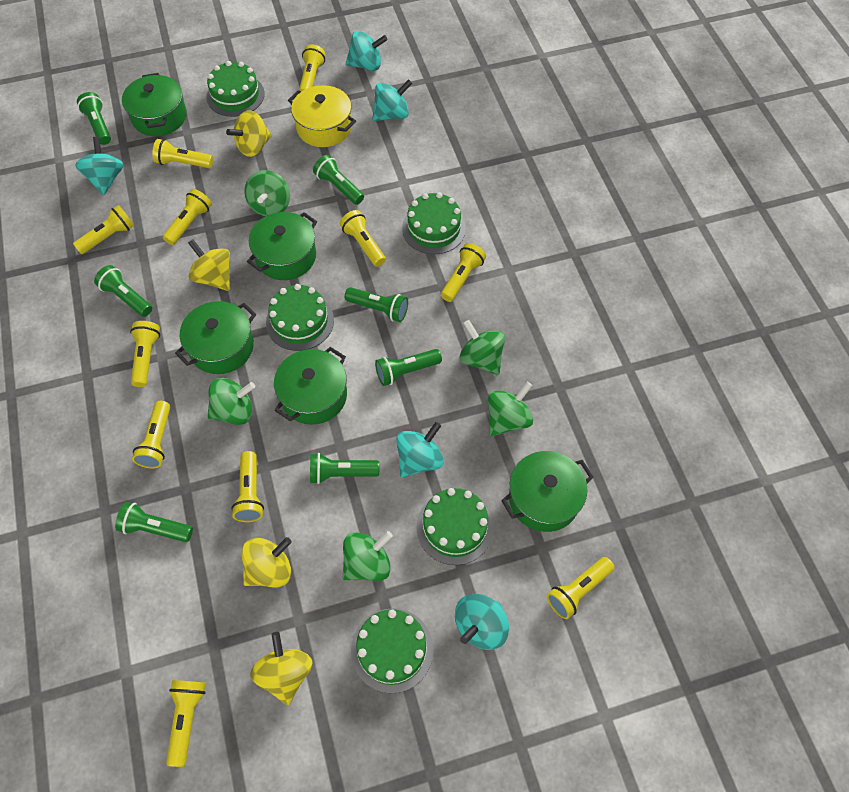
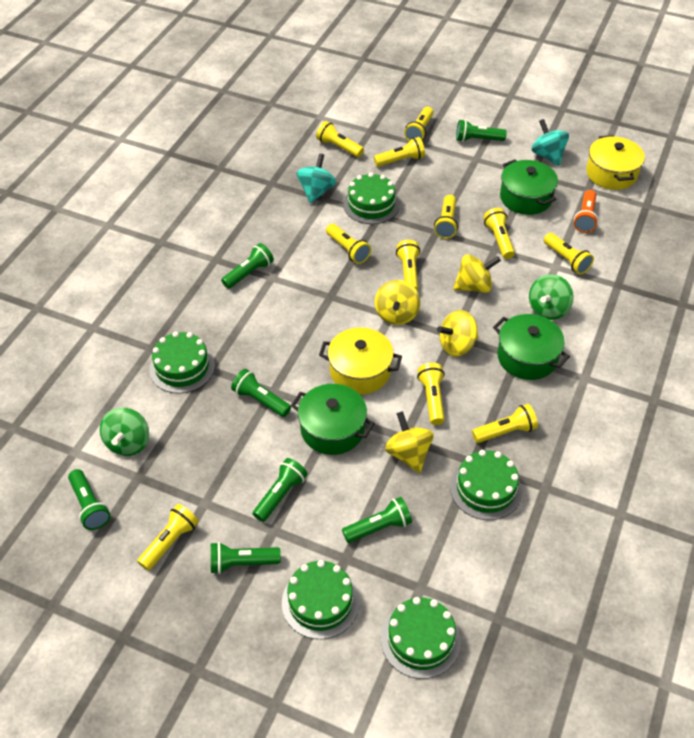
green pot: [122,73,187,136] [175,301,256,374] [247,212,317,280] [274,347,347,425] [501,451,594,532] = 5 -> [291,384,375,455] [493,314,570,380] [500,159,558,215] = 3
green spinning top: [207,378,255,425] [244,170,290,216] [343,531,393,581] [459,320,505,375] [488,382,533,436] = 5 -> [100,408,149,456] [529,274,574,320] = 2
orange flashlight: none = 0 -> [574,190,598,233] = 1
turquoise spinning top: [75,137,124,195] [346,31,388,71] [372,79,412,121] [396,422,444,478] [455,594,509,650] = 5 -> [296,153,336,203] [531,119,569,166] = 2
yellow pot: [288,85,356,147] = 1 -> [319,327,402,394] [586,135,645,190] = 2

